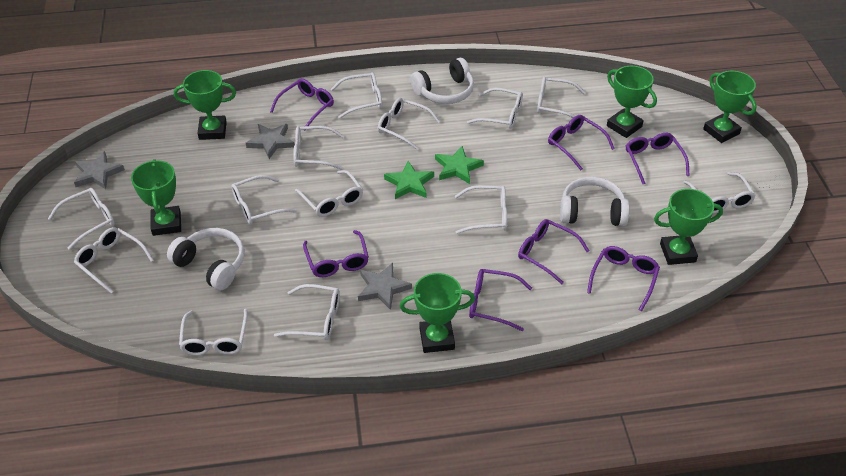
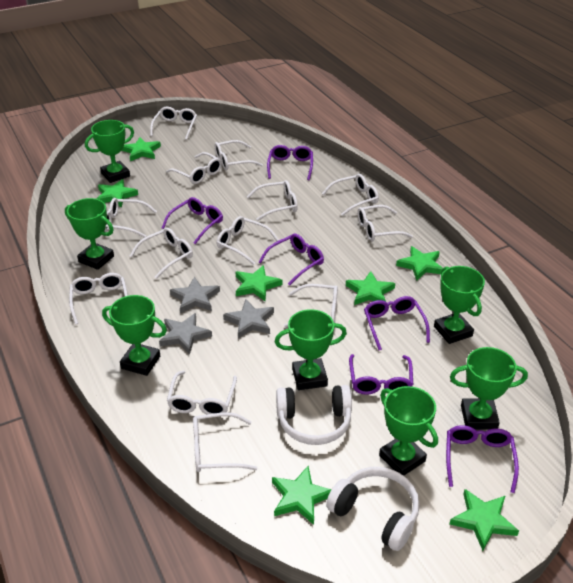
green star: [384,161,434,199] [435,146,484,184] = 2 -> [96,179,138,208] [122,137,161,161] [236,265,282,301] [272,466,332,525] [346,271,395,305] [396,246,443,281] [449,489,519,551] = 7
green trophy: [131,159,181,236] [174,70,236,140] [400,273,475,353] [607,66,657,138] [654,189,723,265] [703,71,757,143] = 6 -> [65,198,114,270] [85,120,134,183] [102,295,167,376] [275,309,347,390] [379,386,438,476] [434,266,485,344] [450,347,528,430] = 7
purple glasses: [270,79,334,131] [303,230,369,277] [469,269,532,331] [518,219,589,284] [548,115,615,170] [587,246,660,312] [626,133,690,184] = 7 -> [162,197,223,244] [259,234,324,285] [267,145,313,180] [349,354,413,395] [364,296,430,350] [446,425,519,493] = 6
white headphones: [167,228,245,291] [410,58,474,104] [560,177,630,226] = 3 -> [276,385,352,445] [326,467,420,551] = 2

